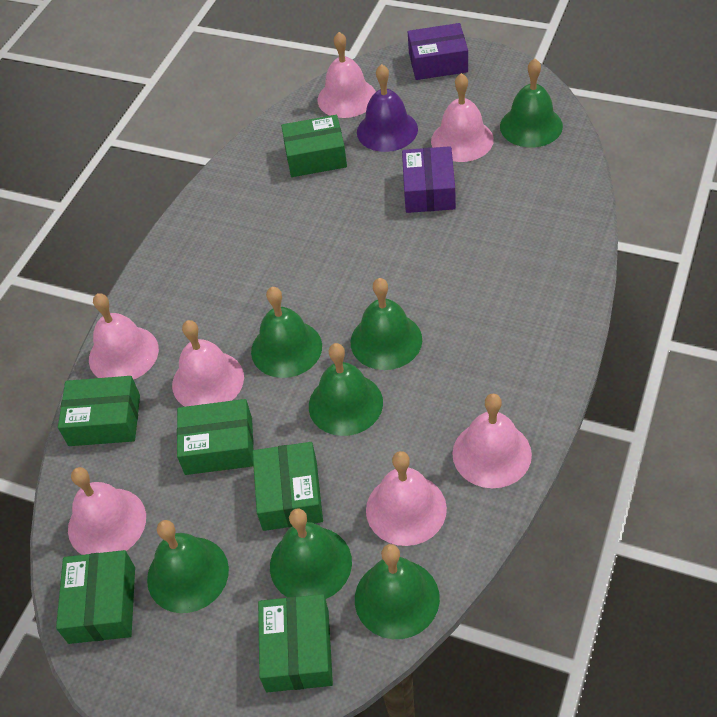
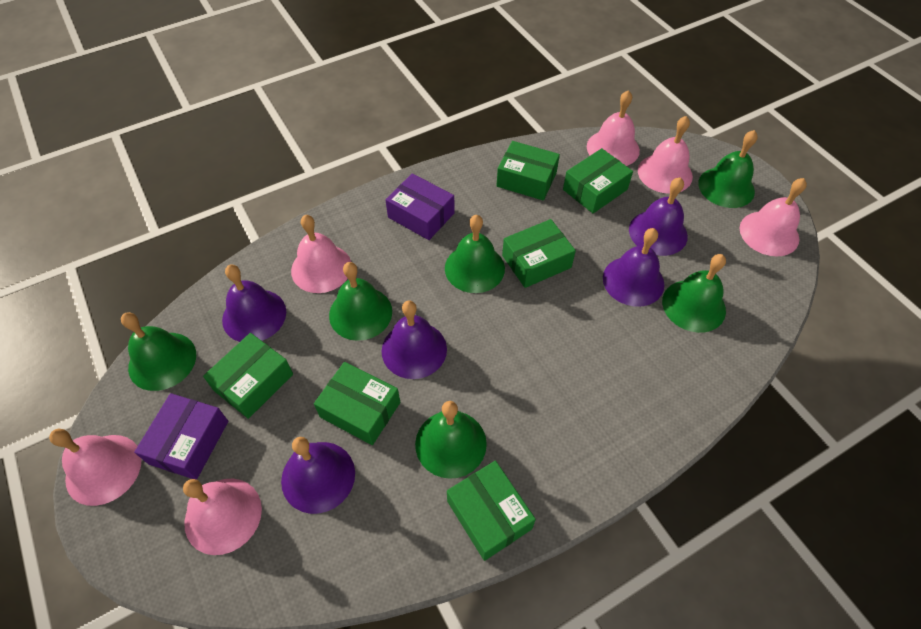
green bell: [147,520,229,613] [251,287,322,378] [270,509,352,599] [309,343,383,436] [351,278,422,370] [355,544,440,639] [500,59,563,148] = 7 -> [121,312,196,391] [329,262,392,341] [415,401,487,479] [445,215,505,293] [662,254,726,333] [698,130,758,208] = 6
pink bell: [68,467,146,555] [89,293,159,380] [172,320,244,407] [318,32,376,118] [366,451,447,546] [431,73,494,162] [452,394,532,488] = 7 -> [49,428,141,506] [183,479,262,555] [291,215,351,293] [587,90,640,166] [638,116,693,194] [740,178,807,256] = 6
purple bell: [357,64,418,152] = 1 -> [222,264,286,342] [281,437,355,514] [382,301,447,379] [603,228,664,307] [629,177,688,256] = 5

